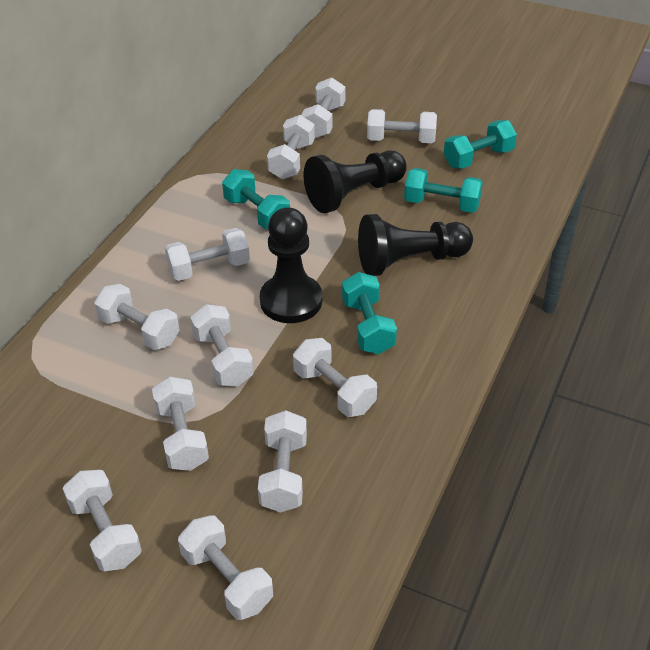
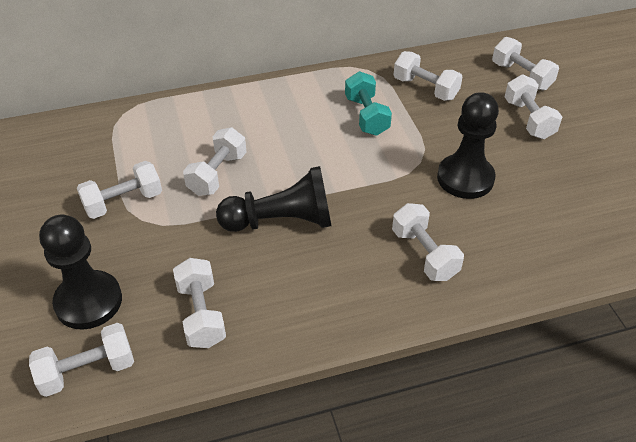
turquoise dumbbell: [222,169,290,229] [342,272,397,354] [404,168,483,213] [444,120,517,169] = 4 -> [345,71,392,136] = 1
white dumbbell: [62,470,142,571] [94,284,180,350] [152,377,209,471] [165,228,250,281] [178,515,273,620] [190,304,254,386] [258,410,307,513] [267,115,315,179] [293,338,377,417] [301,77,346,138] [367,109,437,143] = 11 -> [29,323,134,397] [77,161,162,219] [173,258,226,348] [183,127,247,196] [392,203,464,281] [394,51,463,101] [492,37,559,91] [505,75,562,139] = 8

